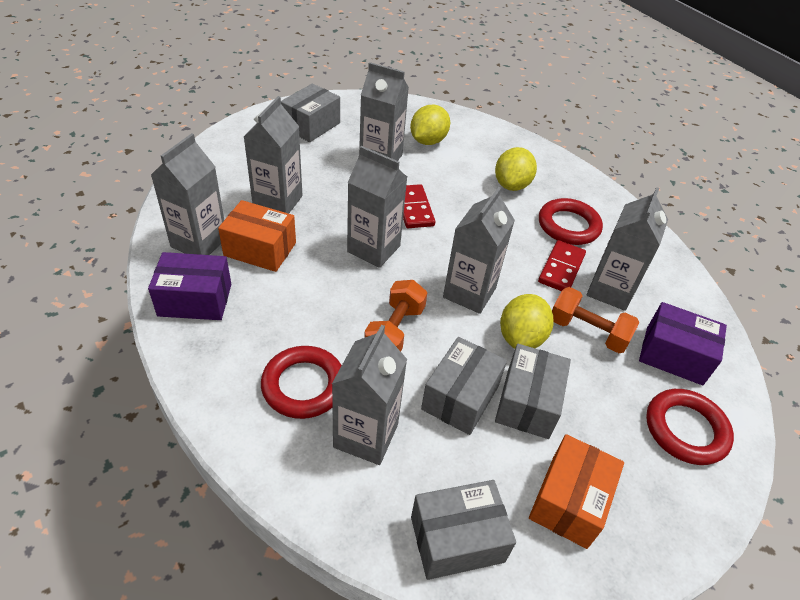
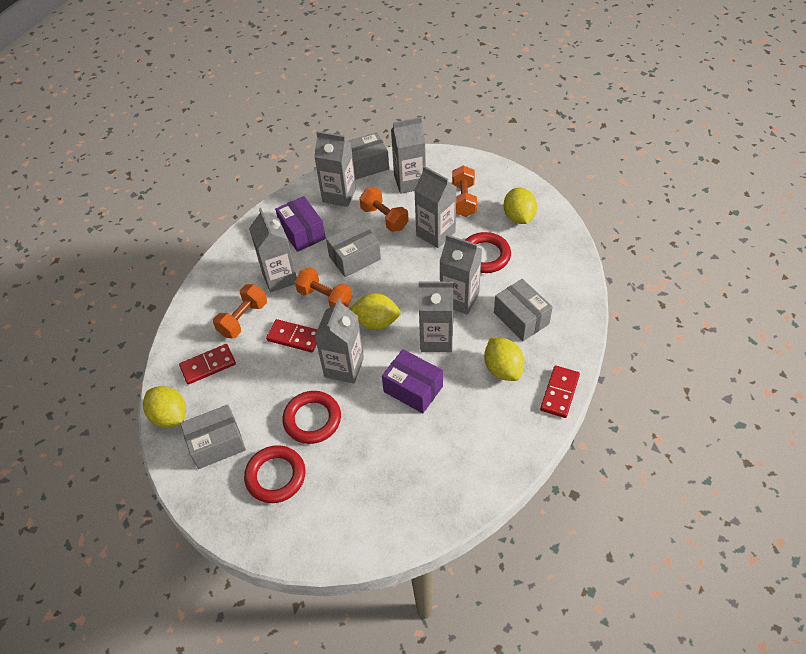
orange box: [218,200,296,272] [529,434,624,549] = 2 -> none = 0
orange dumbbell: [364,280,427,351] [552,287,639,353] = 2 -> [213,284,267,338] [295,267,353,308] [359,188,409,232] [452,165,477,217] = 4
red domino: [403,184,435,228] [538,240,586,291] = 2 -> [179,344,236,385] [266,319,317,352] [540,366,580,418] = 3
yellow lemon: [410,104,450,145] [495,147,537,191] [500,294,553,349] = 3 -> [143,386,186,428] [350,293,401,330] [484,338,525,381] [504,188,537,224] = 4

